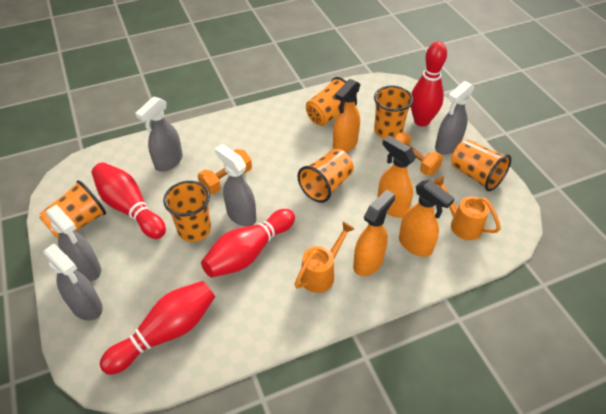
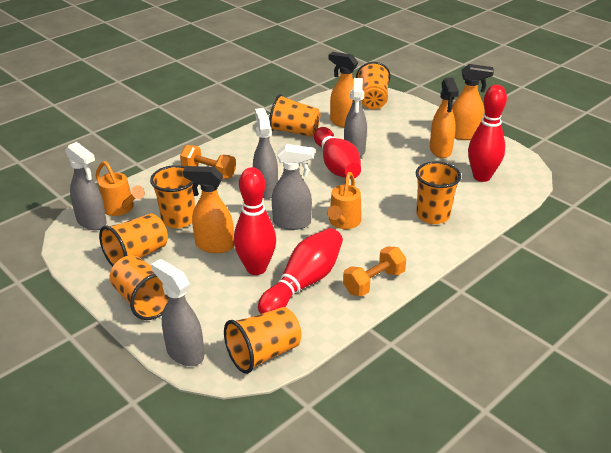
orange cup: [39,180,106,239] [163,181,211,242] [298,149,354,203] [306,77,357,126] [374,86,413,139] [451,139,512,191] = 6 -> [99,213,168,267] [110,255,169,320] [150,165,195,228] [224,307,302,374] [269,94,320,137] [356,62,391,109] [416,162,461,224] = 7

